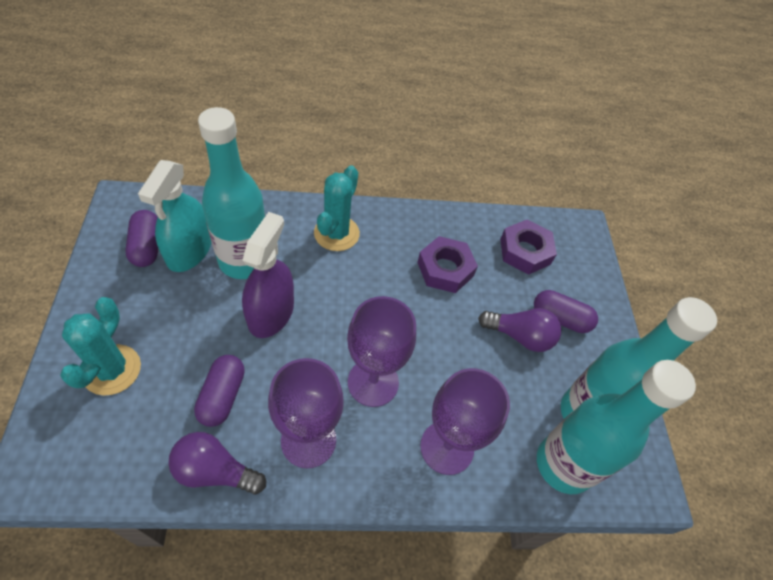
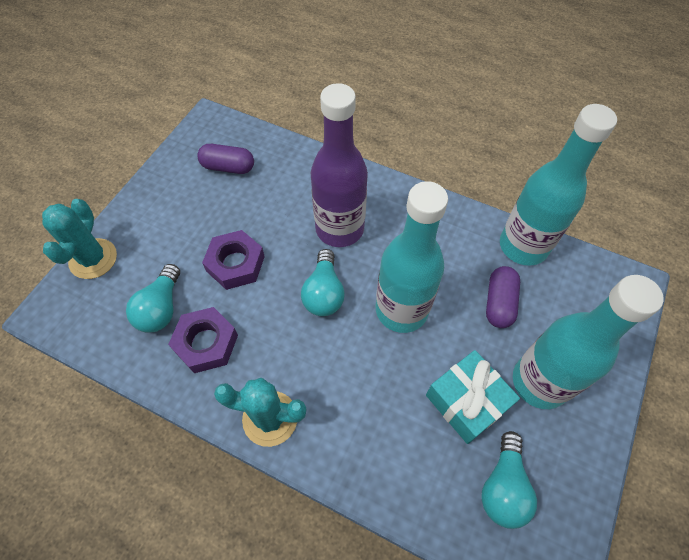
purple bottle: none = 0 -> [311,83,368,247] = 1
purple capsule: [125,210,158,267] [194,355,245,427] [534,290,598,333] = 3 -> [197,144,254,174] [486,266,520,328] = 2
purple goblet: [268,358,344,468] [347,296,416,407] [420,368,510,475] = 3 -> none = 0
purple light bulb: [168,432,266,495] [478,308,561,352] = 2 -> none = 0
purple spray bottle: [242,212,294,338] = 1 -> none = 0
turquoise gift: none = 0 -> [426,350,520,444] = 1
turquoise light bulb: none = 0 -> [126,264,180,333] [301,249,345,316] [481,431,537,529] = 3
turquoise spray bottle: [138,160,211,272] = 1 -> none = 0

